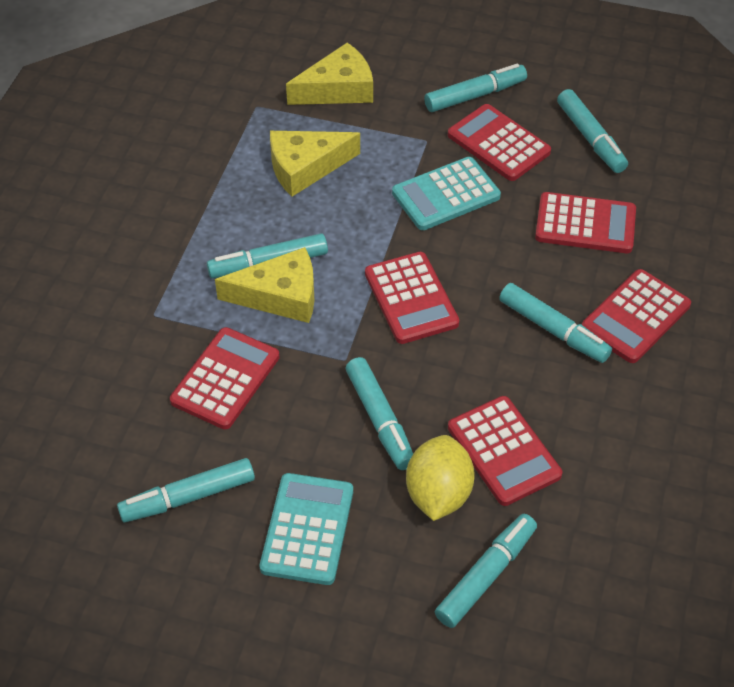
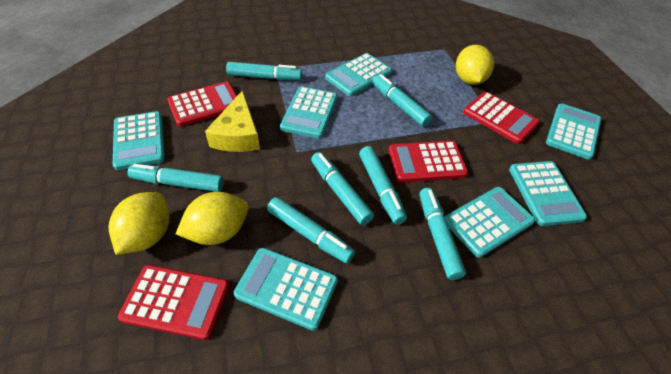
red calculator: [170,327,280,429] [365,252,459,344] [448,104,551,181] [448,396,562,506] [535,192,636,253] [582,269,691,363] = 6 -> [118,265,230,340] [167,81,237,127] [388,141,468,183] [463,92,540,144] = 4
turquoise calculator: [260,473,353,585] [392,157,501,230] = 2 -> [113,111,165,170] [234,248,338,331] [280,86,338,139] [325,53,392,96] [445,187,535,258] [509,161,587,226] [546,104,601,160] = 7
yellow cheese: [215,247,314,323] [270,131,360,197] [286,42,373,105] = 3 -> [205,90,260,152] = 1
yellow lemon: [406,435,475,521] = 1 -> [108,192,169,255] [176,192,249,245] [456,45,494,85] = 3

